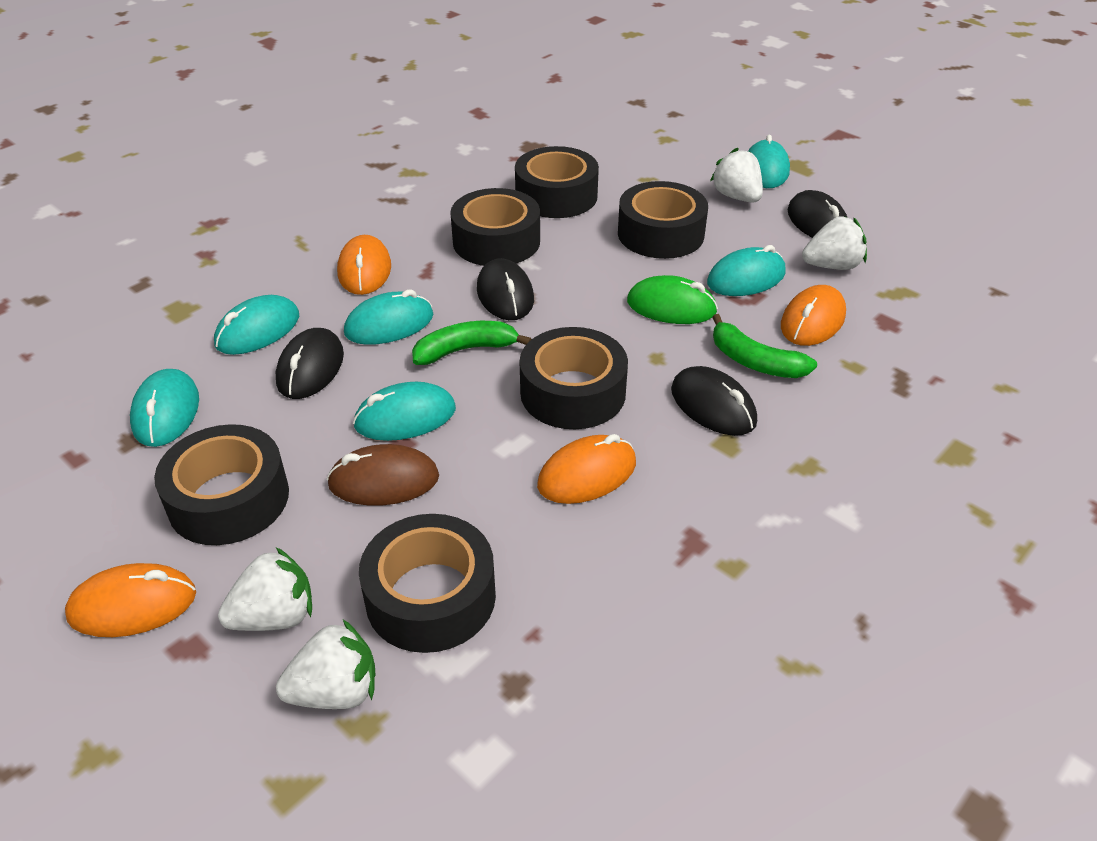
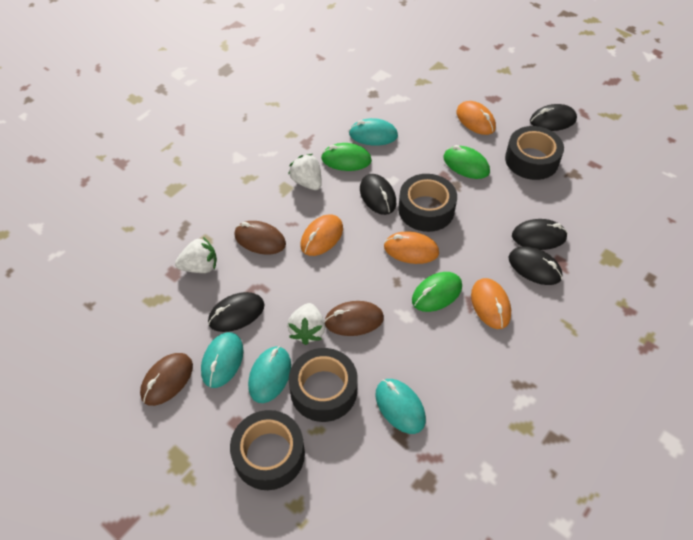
black mouse: [276,328,344,399] [477,258,534,320] [671,366,757,436] [787,190,847,238] = 4 -> [208,292,265,332] [360,174,396,215] [509,246,562,285] [512,219,568,250] [530,104,577,131] = 5
black tape: [154,424,289,545] [359,514,496,653] [450,188,540,266] [515,146,599,218] [520,327,628,429] [618,181,708,259] = 6 -> [230,410,305,490] [289,348,358,422] [398,174,457,232] [505,126,564,180] = 4
brown mouse: [326,444,439,506] = 1 -> [140,353,193,406] [234,221,286,255] [324,301,384,336] = 3
green banana: [412,321,532,365] [712,314,817,378] = 2 -> none = 0
green mouse: [627,275,718,324] = 1 -> [321,143,372,171] [412,272,462,312] [444,145,490,179] = 3
turquoise mouse: [130,369,199,447] [214,295,299,355] [344,289,433,345] [353,382,456,441] [707,245,786,296] [748,134,790,188] = 6 -> [201,332,243,388] [248,346,291,403] [349,118,398,146] [375,379,426,434] = 4
white strawberry: [218,547,312,631] [276,620,376,709] [710,148,763,203] [802,216,867,270] = 4 -> [175,237,217,273] [287,303,325,345] [288,154,322,190] = 3

